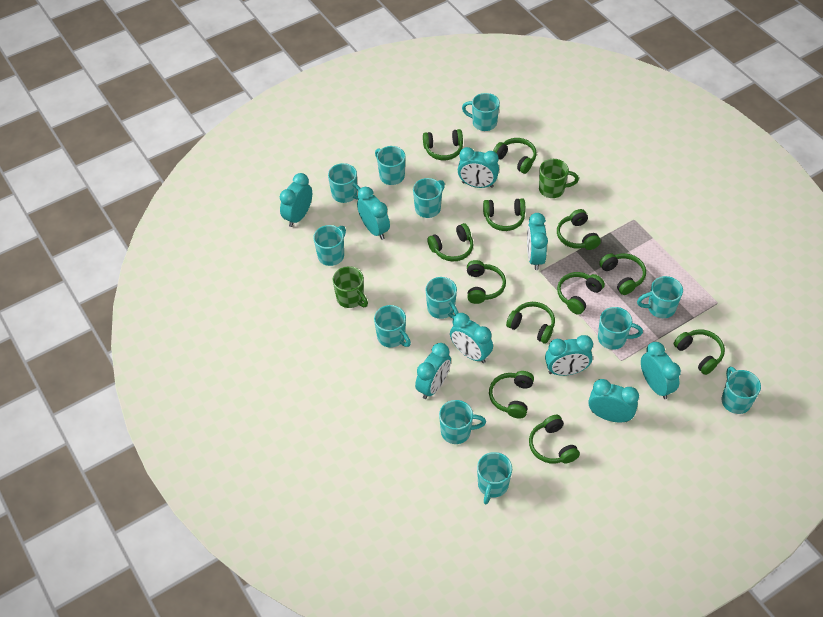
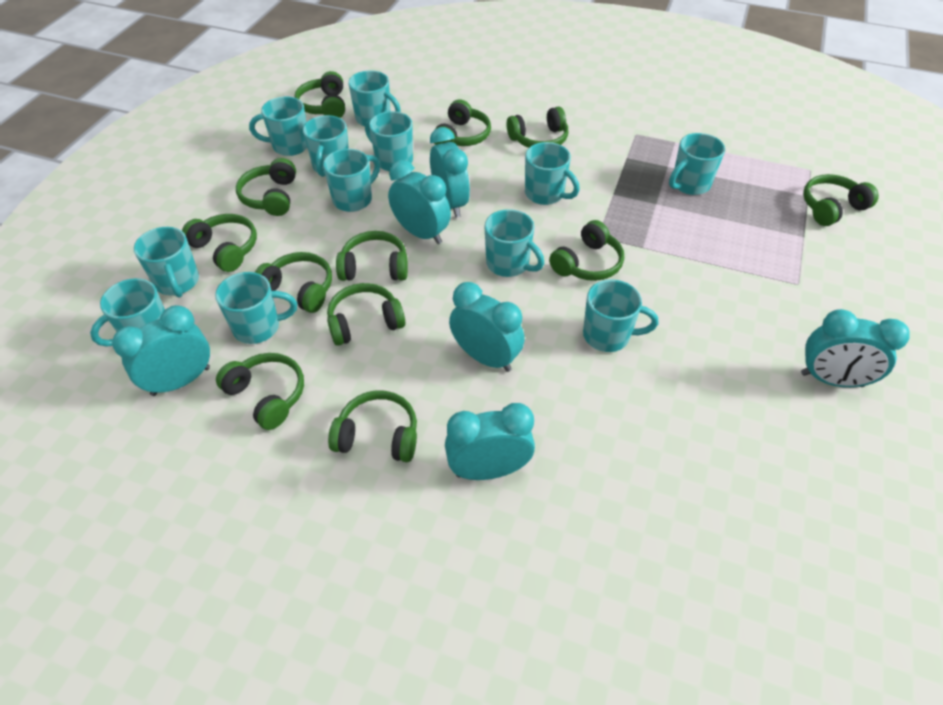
green mug: [333,266,368,308] [539,159,579,198] = 2 -> none = 0
turquoise clock: [280,173,312,227] [357,187,390,240] [415,343,451,399] [450,313,493,363] [458,147,499,188] [527,213,548,270] [545,335,593,376] [588,379,639,422] [641,342,681,399] = 9 -> [112,305,210,396] [388,160,451,244] [430,127,470,218] [445,403,535,480] [449,282,525,372] [801,309,910,387] = 6

